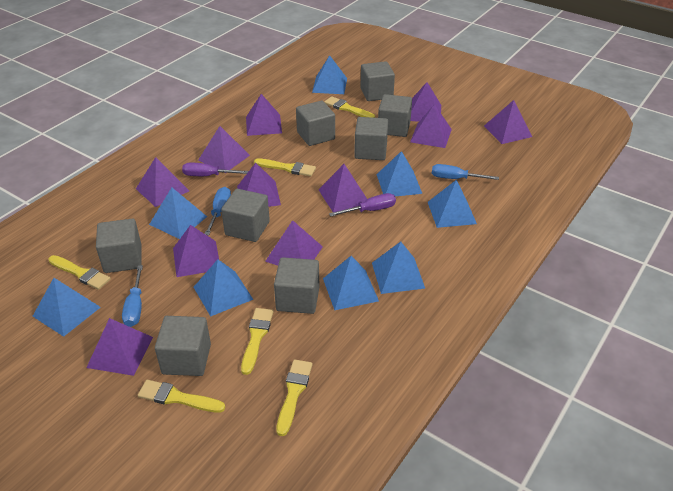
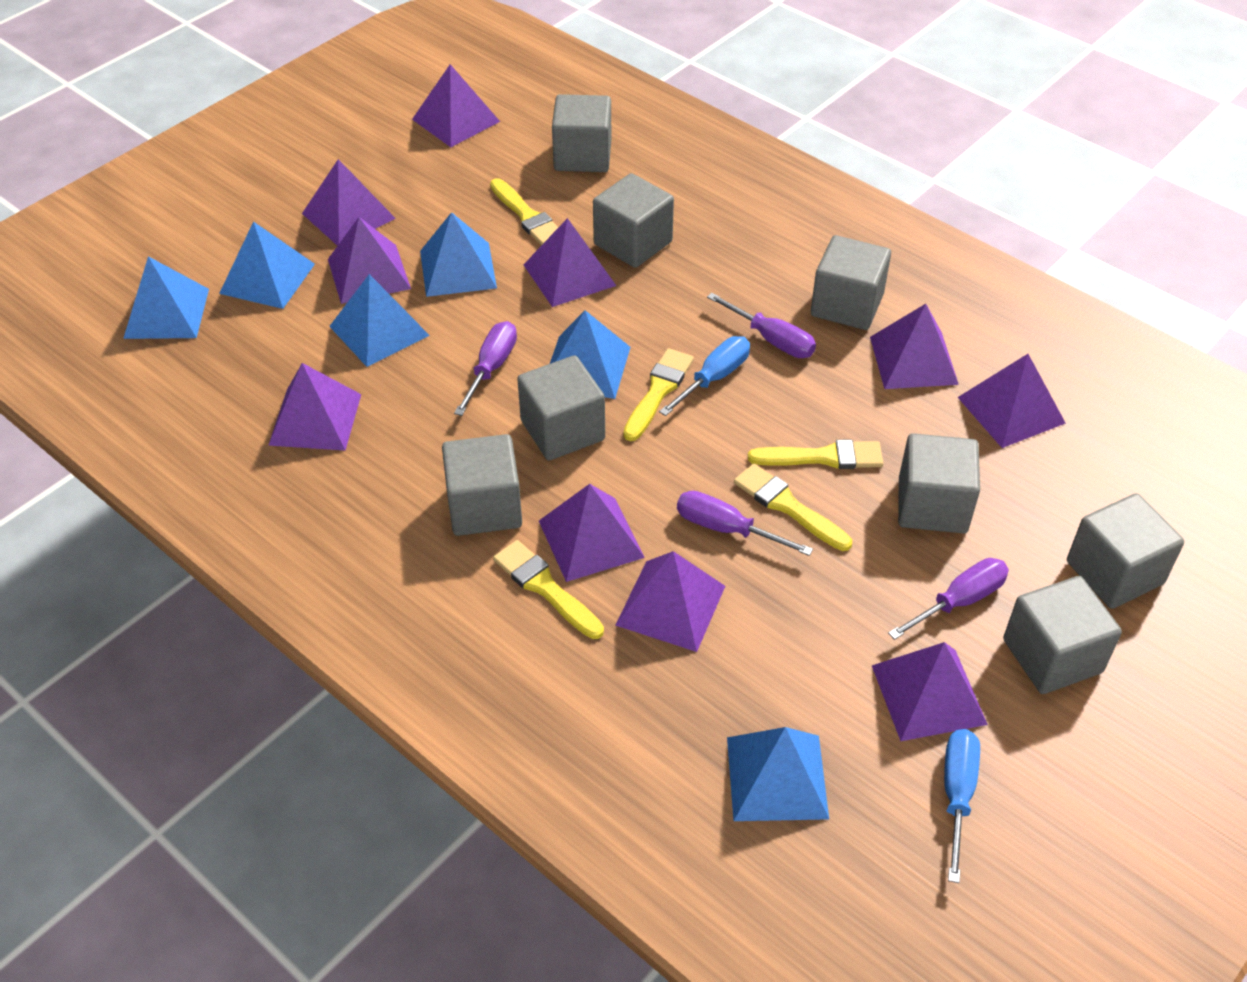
blue pyramid: [33,278,101,337] [149,188,207,239] [194,259,254,317] [312,55,347,94] [323,256,379,310] [372,242,425,294] [376,151,422,197] [428,179,477,228] = 8 -> [123,256,209,339] [219,222,315,309] [329,274,430,367] [420,212,497,297] [550,310,631,399] [727,727,829,821] = 6
blue screwdriver: [122,265,143,327] [205,187,231,235] [432,164,499,180] = 3 -> [659,336,750,416] [944,729,980,883] = 2
purple pyramid: [86,318,153,376] [136,157,189,207] [173,225,219,277] [198,126,250,173] [237,163,281,207] [246,94,282,136] [265,220,323,266] [319,164,367,212] [410,104,452,148] [411,82,441,122] [484,100,532,144] = 11 -> [268,363,361,451] [302,159,396,246] [328,217,411,304] [412,64,500,147] [524,218,616,307] [539,484,645,582] [615,551,725,652] [870,304,959,389] [871,642,988,741] [958,354,1066,448] = 10
purple screwdriver: [182,163,249,176] [329,193,396,217] = 2 -> [454,321,517,416] [677,491,813,556] [707,293,816,358] [888,558,1009,640] = 4
yellow brush: [48,255,111,290] [138,380,225,413] [241,308,273,375] [254,158,316,176] [276,359,313,436] [324,96,375,118] = 6 -> [490,178,558,245] [493,540,604,639] [623,348,694,441] [734,464,852,551] [748,440,883,469] = 5

